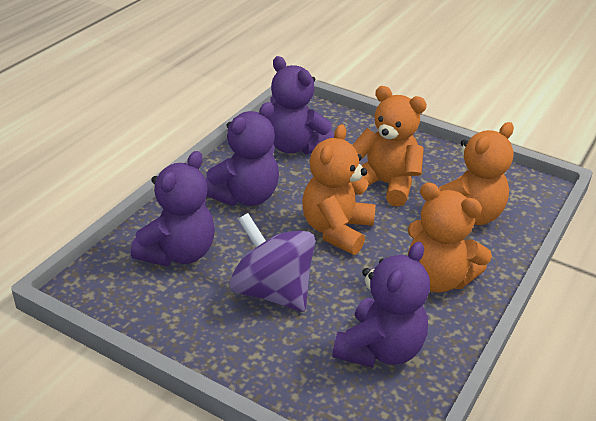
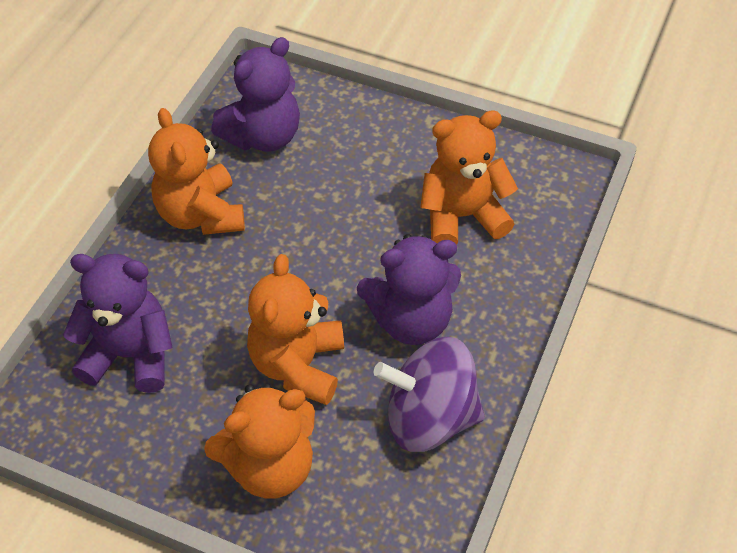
purple teddy bear: [131,151,215,266] [206,102,279,206] [269,56,334,155] [332,242,430,368] = 4 -> [63,254,172,393] [211,37,300,152] [357,234,461,345] = 3

